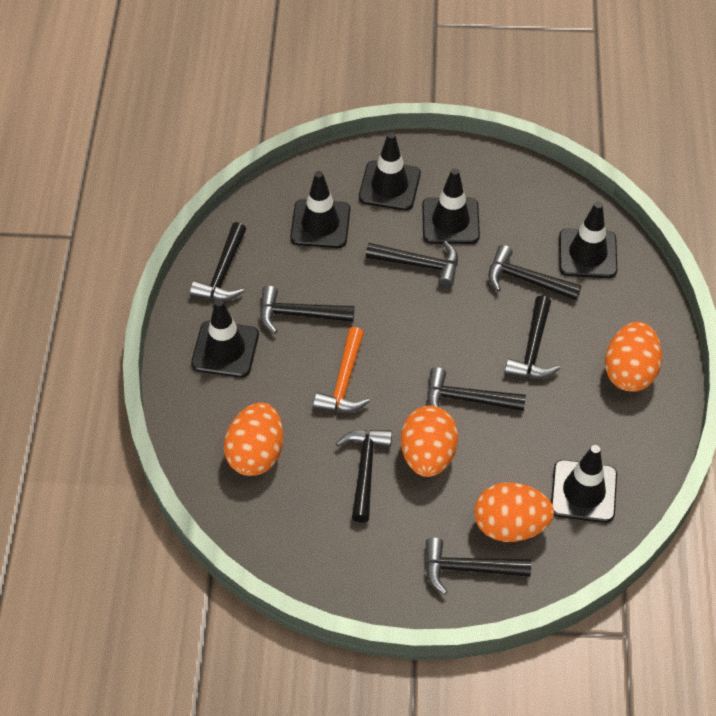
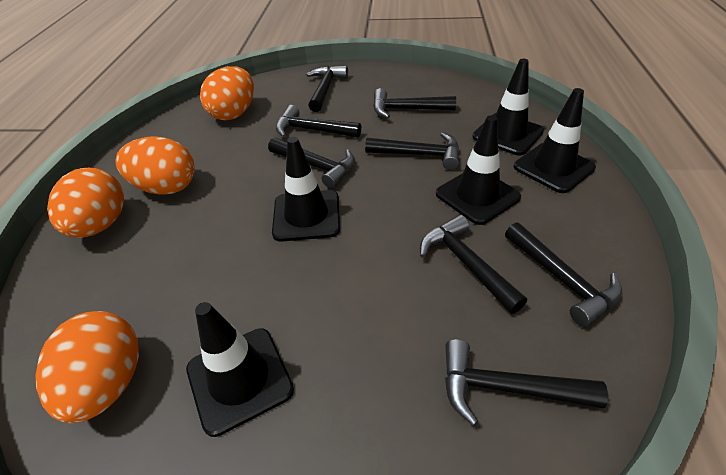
black traffic cone: [191,299,259,378] [290,171,350,248] [359,132,421,211] [422,168,480,244] [551,445,617,523] [559,201,617,278] = 6 -> [186,302,294,437] [272,137,340,242] [436,115,521,225] [472,59,544,155] [514,88,596,193] = 5
orange hammer: [313,327,370,412] = 1 -> none = 0

